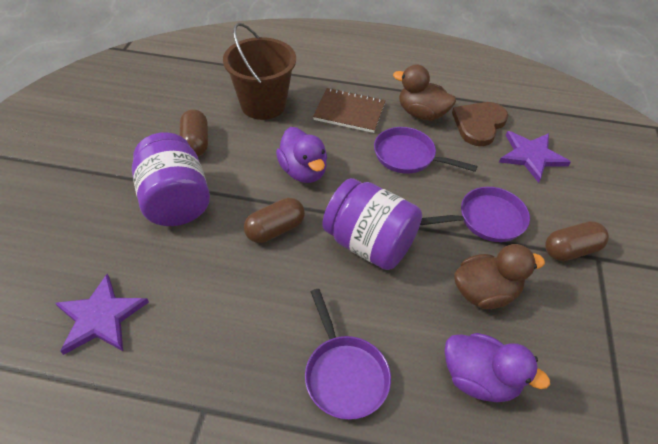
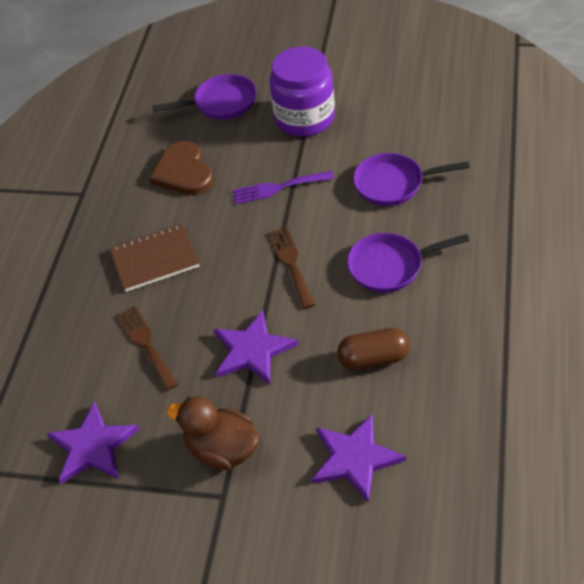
brown bucket: [223,23,296,120] = 1 -> none = 0
brown capsule: [180,109,208,156] [244,198,305,243] [545,221,609,261] = 3 -> [337,328,410,370] = 1
brown duck: [393,65,456,121] [454,244,545,309] = 2 -> [166,396,260,470] = 1
brown fork: none = 0 -> [116,306,178,391] [268,227,315,309] = 2
purple duck: [276,127,327,183] [445,333,550,402] = 2 -> none = 0
purple fork: none = 0 -> [232,171,334,204] = 1
purple jar: [132,132,210,226] [322,178,422,270] = 2 -> [270,46,335,137] = 1
purple star: [55,274,149,355] [499,131,571,183] = 2 -> [47,401,139,484] [214,310,299,384] [311,414,406,503] = 3

